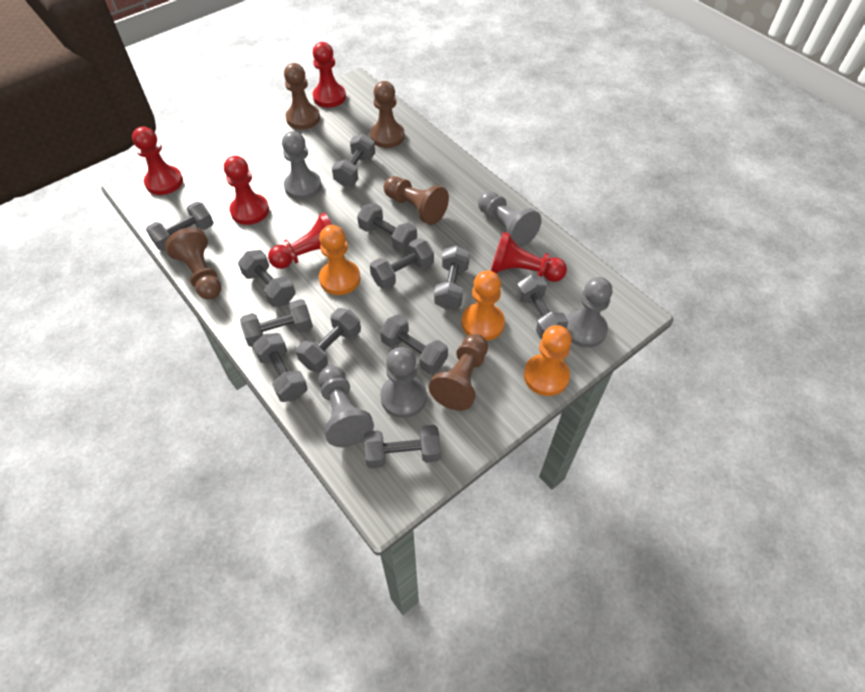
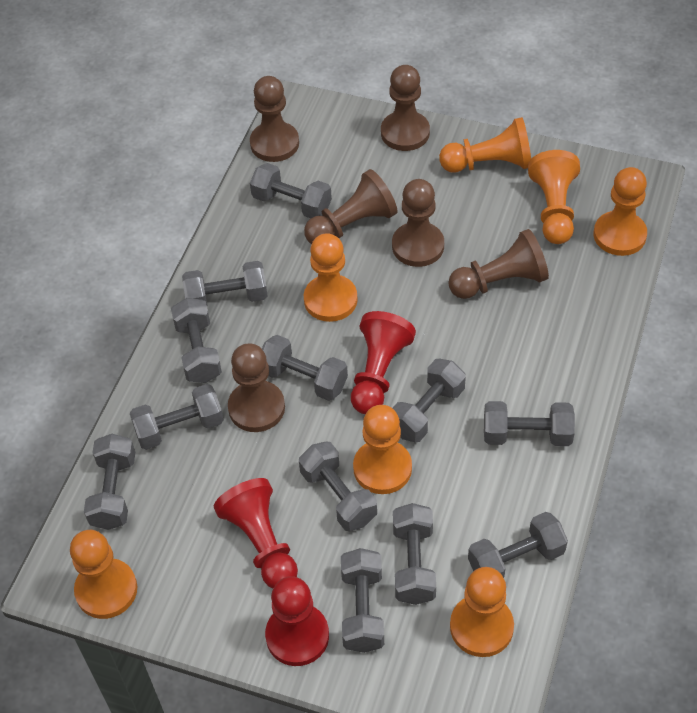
brown pawn: [165,227,221,300] [284,63,320,129] [370,81,405,148] [383,176,449,225] [429,334,488,411] = 5 -> [228,343,285,432] [250,76,299,162] [304,169,397,244] [381,65,430,151] [392,179,444,267] [448,229,549,299] = 6
grey pawn: [282,131,322,200] [318,366,374,447] [380,347,427,418] [478,191,542,247] [566,277,613,348] = 5 -> none = 0
orange pawn: [319,225,360,295] [462,270,505,341] [524,325,572,396] = 3 -> [70,530,137,619] [304,233,358,322] [353,405,412,494] [439,117,531,173] [450,567,514,657] [528,150,580,244] [594,167,647,256] = 7
red pawn: [132,127,183,195] [224,156,269,225] [268,212,332,269] [313,42,346,108] [491,232,567,282] = 5 -> [214,478,298,588] [265,576,329,666] [351,311,416,414] = 3

